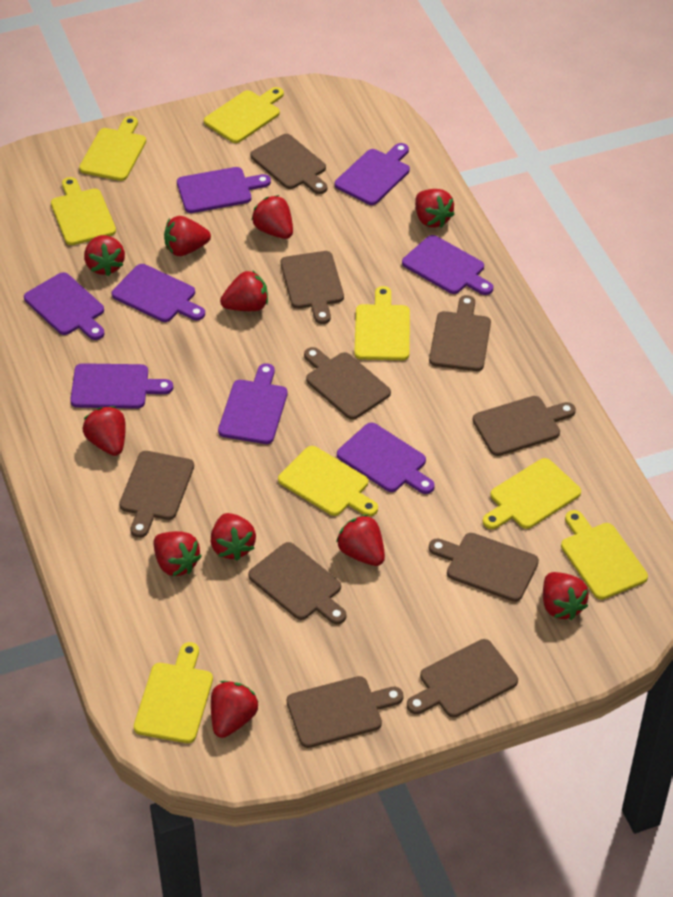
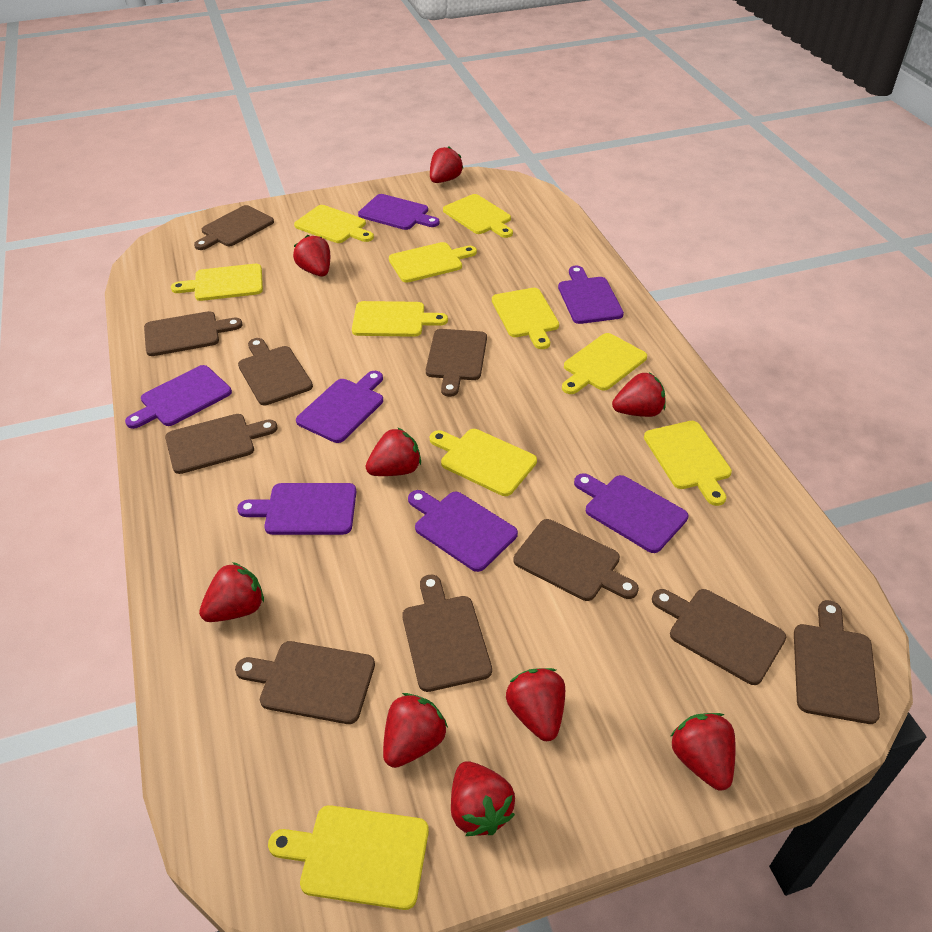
purple cutting board: [24,272,104,340] [70,363,173,409] [112,264,205,322] [177,167,271,213] [218,363,288,444] [335,143,410,205] [337,423,435,494] [402,235,493,295] = 8 -> [125,365,232,429] [237,483,356,535] [296,371,383,443] [358,194,440,230] [408,490,518,572] [558,266,624,324] [574,473,688,553] = 7
red strawberry: [83,406,126,456] [84,235,125,276] [153,531,202,577] [164,216,211,256] [211,513,256,561] [211,681,259,738] [220,270,268,311] [252,195,293,239] [336,515,385,566] [415,189,455,228] [543,572,589,620] = 11 -> [199,562,264,622] [293,235,330,276] [366,427,421,476] [383,693,448,768] [430,146,463,183] [451,761,515,836] [506,668,565,741] [612,373,666,417] [670,713,736,791] = 9
yellow cutting board: [51,177,116,245] [79,116,146,181] [134,642,213,743] [204,87,284,143] [278,446,378,516] [354,286,410,360] [483,458,581,529] [561,510,648,600] = 8 -> [171,264,263,301] [268,805,429,910] [294,205,374,243] [352,301,448,337] [389,242,477,282] [430,429,537,496] [443,194,513,238] [492,288,559,349] [562,333,647,394] [644,421,732,506] = 10

